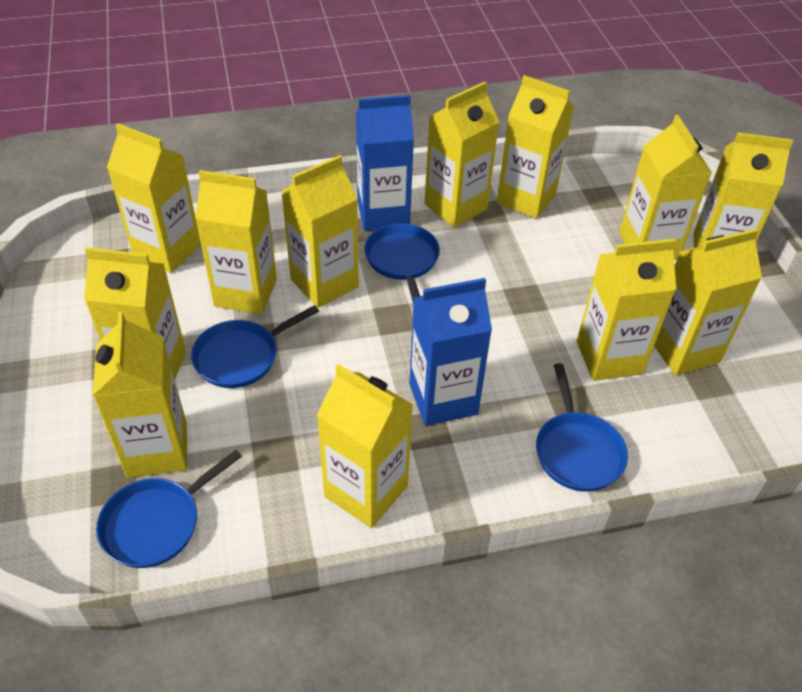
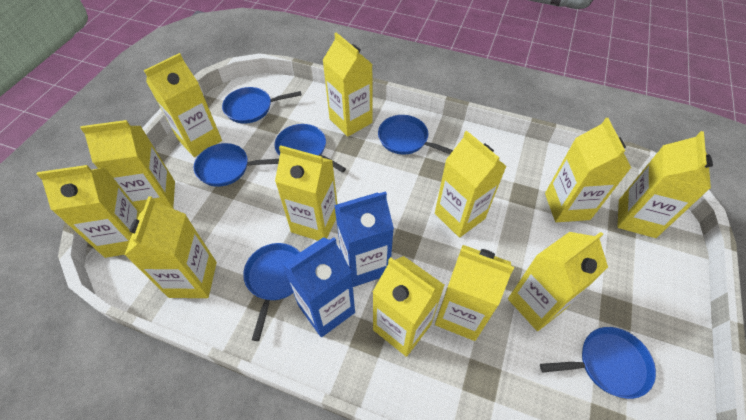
blue pan: [96,450,242,568] [191,305,319,388] [364,223,440,304] [536,363,628,491] = 4 -> [194,143,279,187] [222,87,301,123] [243,243,300,341] [275,124,346,173] [378,115,453,155] [540,327,656,399] = 6

